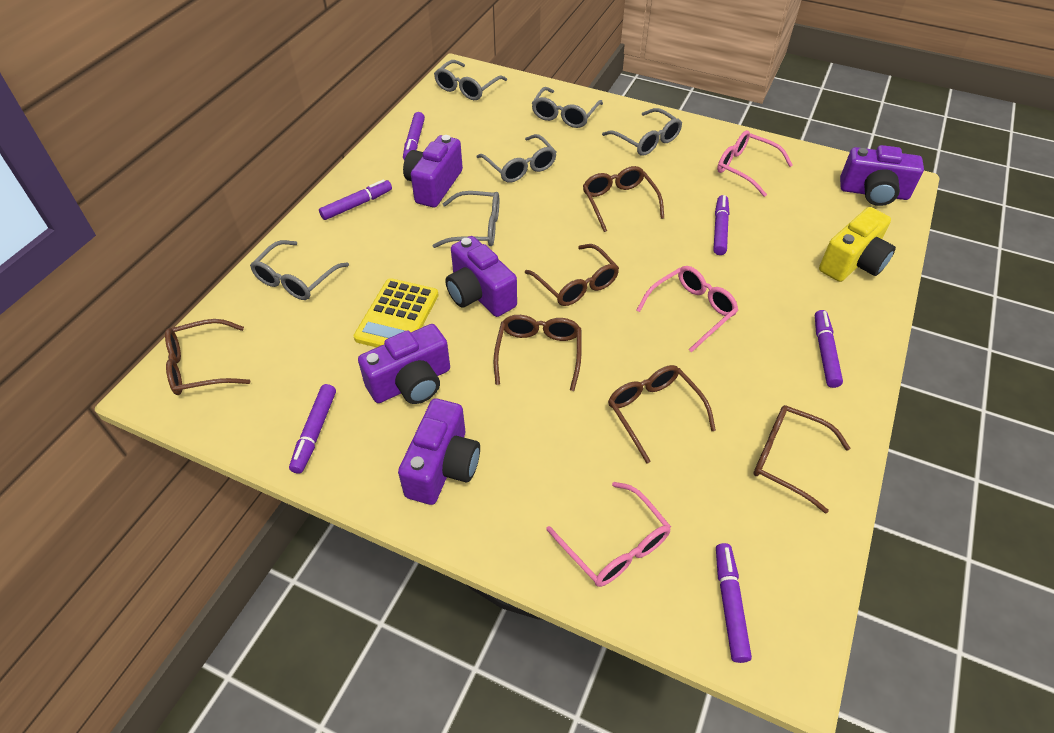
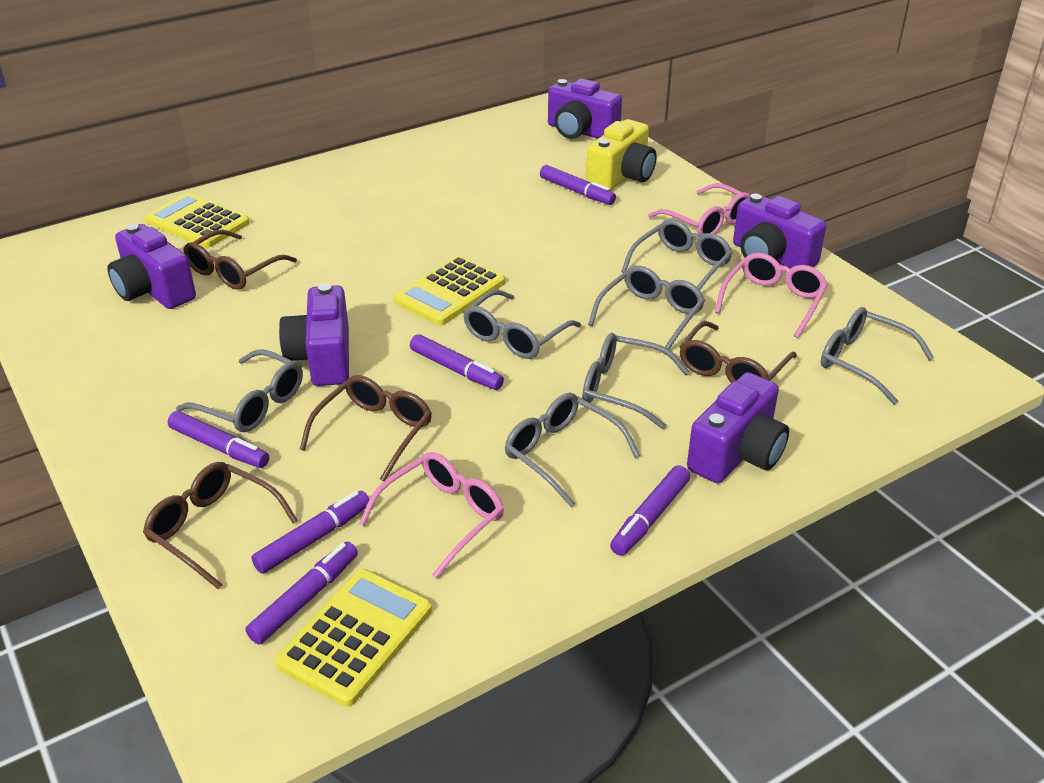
brown glasses: [165,319,250,395] [494,315,582,391] [525,244,619,306] [583,166,664,232] [608,365,716,463] [753,405,850,513] = 6 -> [143,462,298,590] [183,230,297,290] [300,375,432,481] [679,321,797,383] = 4
grey glasses: [250,240,349,300] [433,191,499,248] [434,60,507,100] [477,134,557,183] [532,87,603,128] [602,108,682,156] = 6 -> [176,349,303,432] [463,290,581,359] [505,393,640,507] [582,333,689,429] [588,266,705,349] [621,219,733,290] [821,307,934,404] = 7
yellow calculator: [353,278,438,348] = 1 -> [145,193,250,248] [275,569,432,706] [394,256,505,325] = 3

